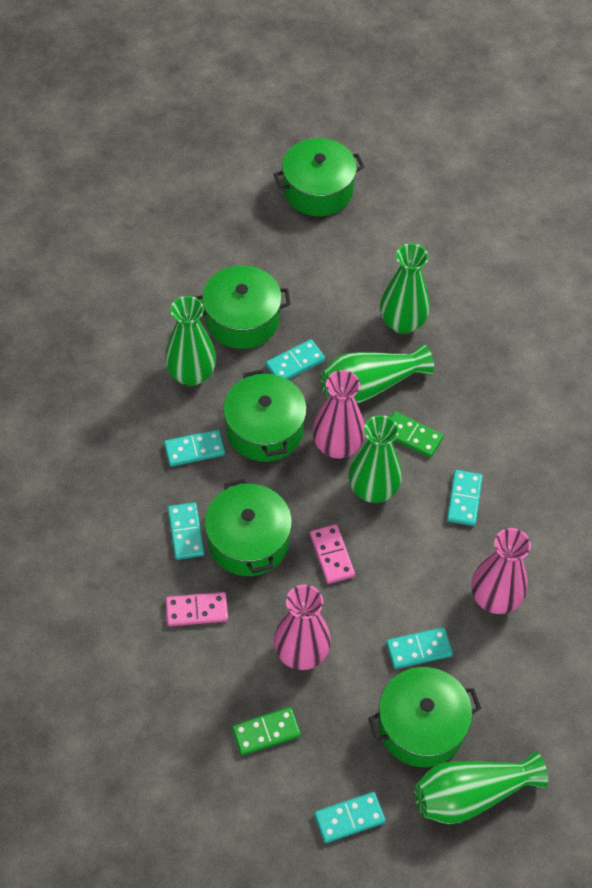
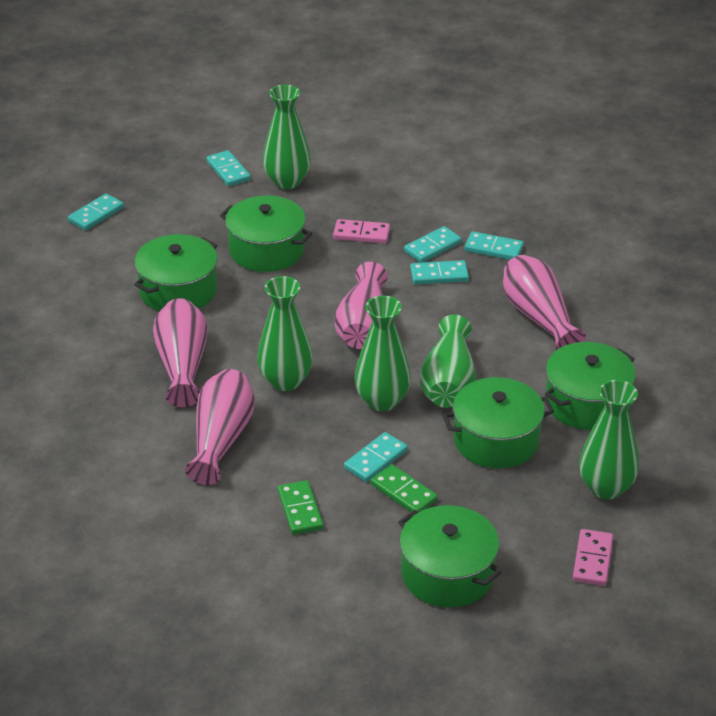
pink vase: [274,584,331,670] [312,370,365,459] [471,528,531,614] = 3 -> [153,298,208,407] [185,369,255,485] [335,262,387,349] [503,255,586,350] = 4

